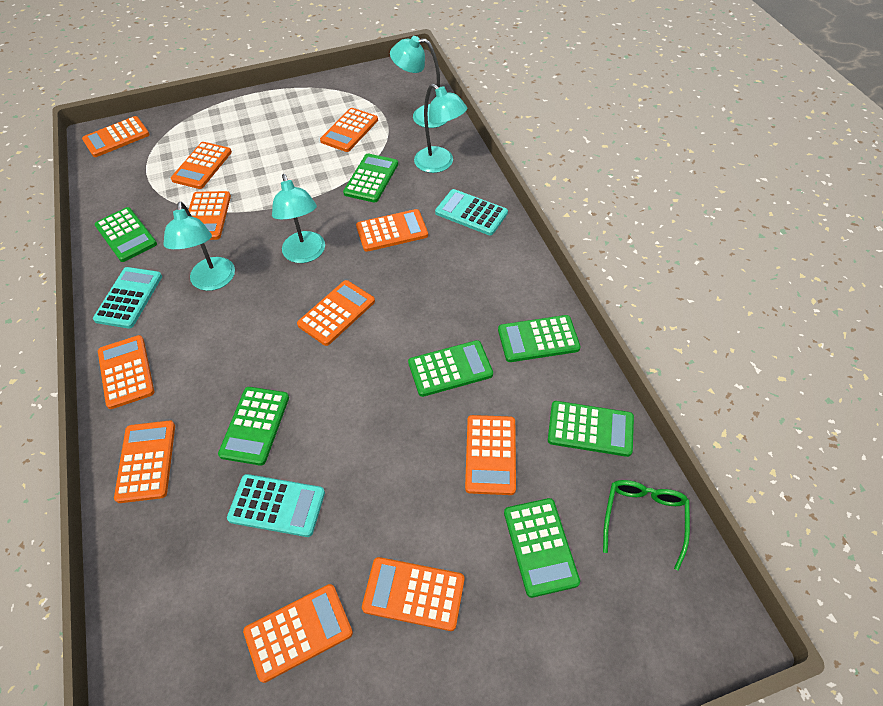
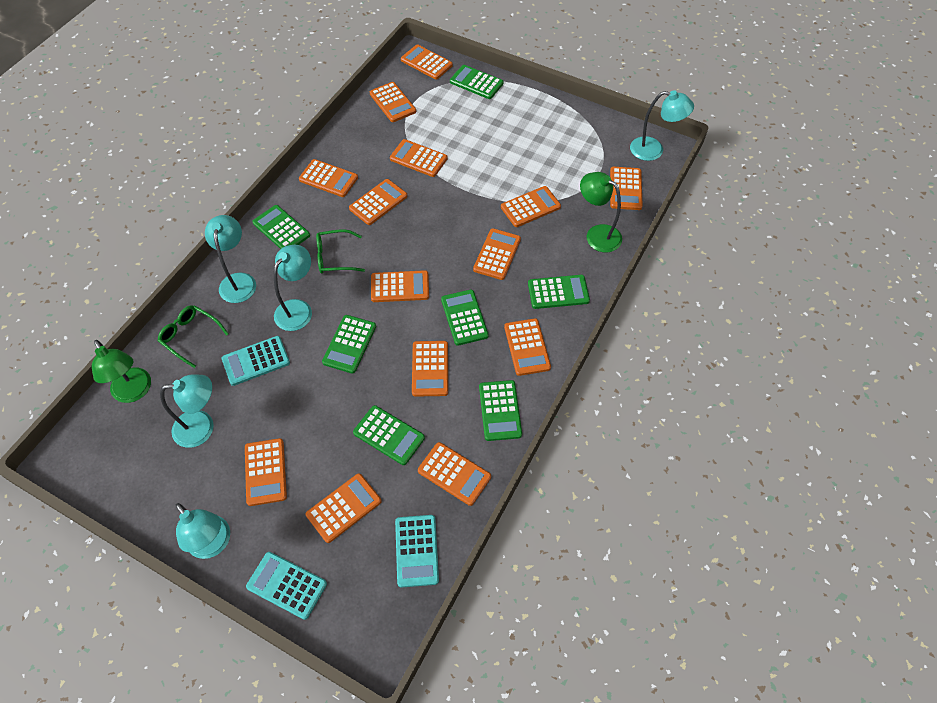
green glasses: [603,480,690,571] = 1 -> [158,305,229,368] [316,229,365,274] = 2
green lamp: none = 0 -> [92,340,151,403] [580,172,622,252] = 2
orange calculator: [82,116,150,157] [98,335,154,409] [114,421,175,503] [171,142,232,189] [189,191,231,240] [243,584,353,683] [297,280,375,346] [320,108,378,152] [356,209,428,252] [362,557,464,631] [465,415,516,495] = 11 -> [245,438,287,506] [299,159,358,197] [306,474,382,543] [349,179,407,225] [370,82,416,122] [371,270,429,302] [390,139,448,177] [401,44,453,79] [412,341,448,397] [418,442,491,506] [473,228,521,280] [501,186,561,227] [504,318,551,376] [610,167,643,210] = 14
turquoise lamp: [163,202,235,291] [272,174,325,263] [390,36,447,128] [414,83,467,173] = 4 -> [160,374,214,448] [176,503,230,559] [205,215,256,303] [274,244,312,331] [630,90,694,161] = 5

